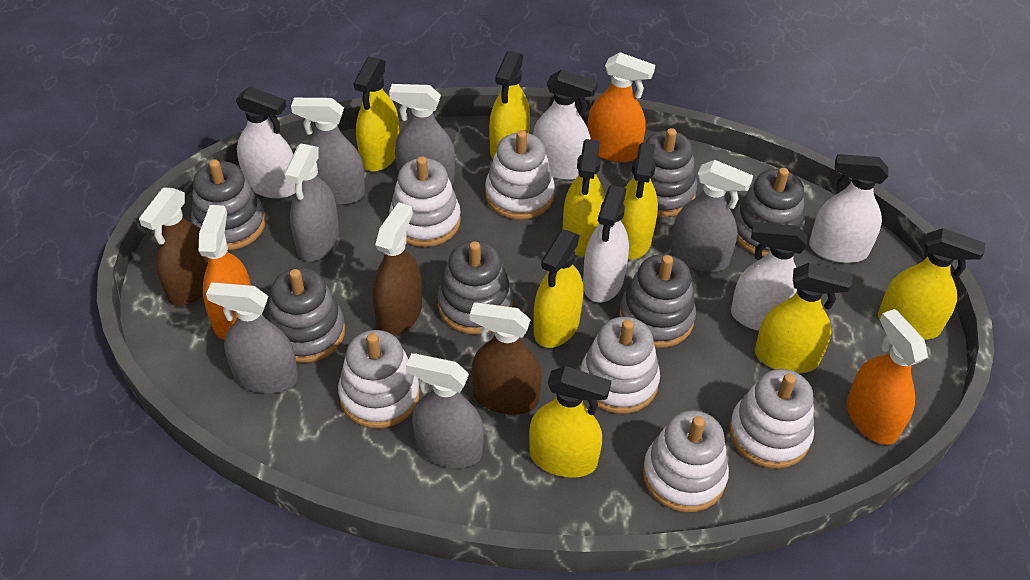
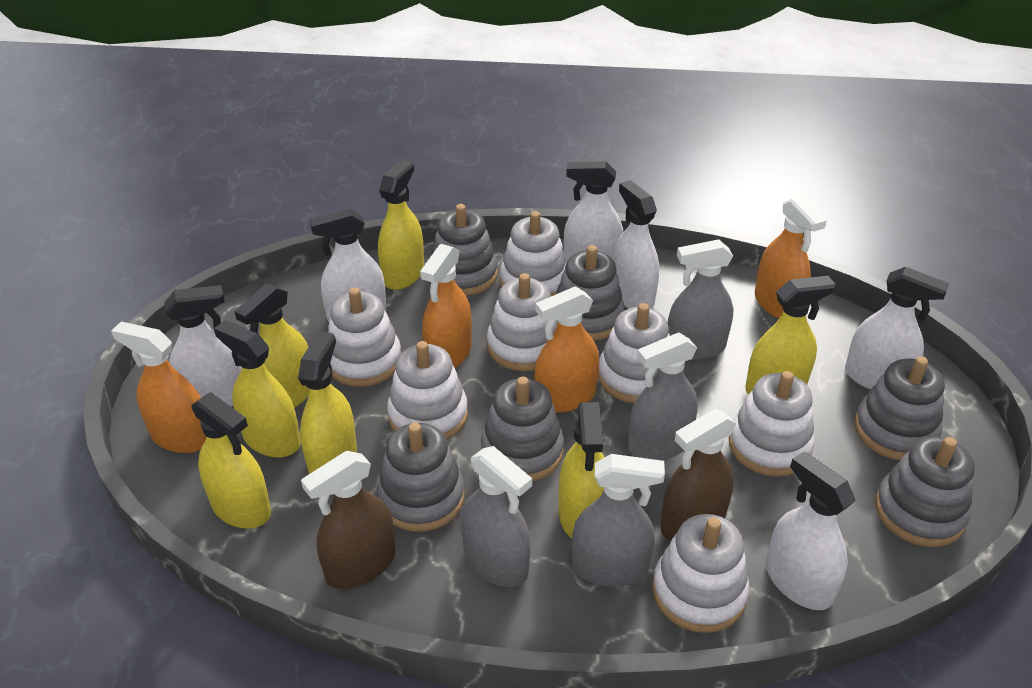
brown spray bottle: [139,187,208,306] [372,202,422,336] [470,303,542,415] = 3 -> [301,451,395,589] [660,409,737,541] = 2
grey spray bottle: [206,283,298,393] [284,144,339,261] [291,98,365,205] [389,84,455,184] [406,353,484,468] [671,160,753,272] = 6 -> [461,446,532,587] [572,454,665,586] [628,333,698,460] [668,239,733,360] = 4
orange spray bottle: [199,205,251,340] [587,52,655,162] [846,309,928,445] = 3 -> [111,322,207,453] [420,244,472,368] [535,286,599,413] [755,196,827,319] = 4
white spray bottle: [235,87,295,199] [533,69,598,180] [583,185,629,303] [731,222,808,331] [809,154,888,263] = 5 -> [164,285,242,407] [309,208,386,322] [564,161,623,263] [612,180,659,309] [766,451,856,610] [845,267,949,390] = 6
white stacking toy: [338,330,420,428] [389,156,461,247] [485,130,555,220] [581,317,660,414] [643,410,729,512] [729,369,814,469] = 6 -> [328,288,401,387] [387,341,468,440] [487,273,558,371] [500,211,566,296] [598,303,670,403] [652,514,749,633] [729,371,815,477] = 7
yellow spray bottle: [354,57,399,172] [489,51,530,159] [529,366,611,478] [533,230,583,348] [563,139,605,256] [621,143,658,259] [755,263,853,373] [878,228,985,340] = 8 -> [192,392,271,529] [214,320,301,458] [234,284,309,408] [298,332,357,474] [378,160,424,290] [559,402,605,538] [745,276,836,394] = 7

